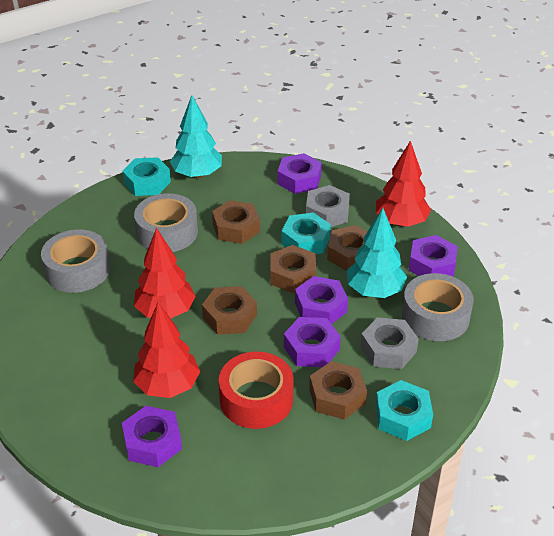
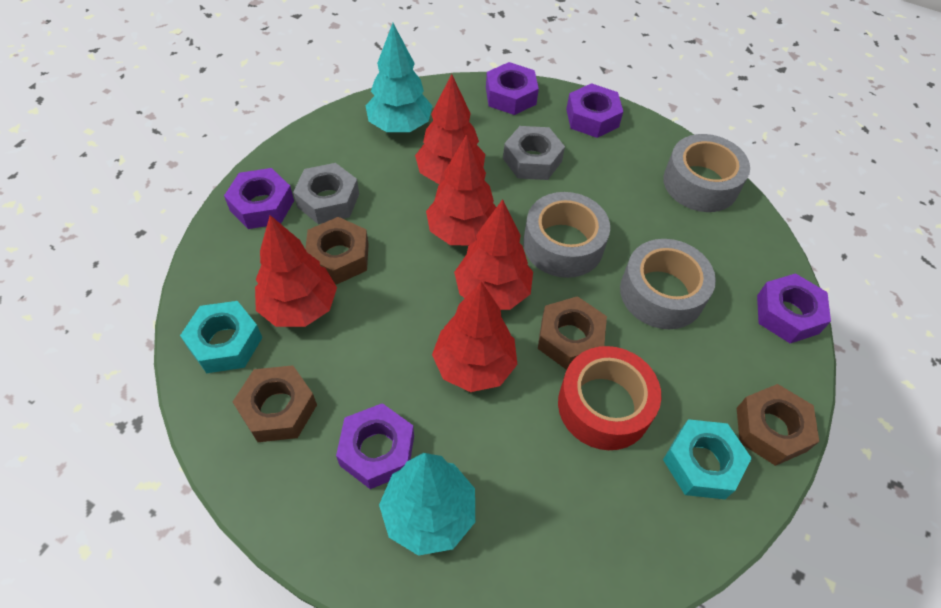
brown nut: [202,286,257,335] [212,200,260,244] [270,245,316,294] [309,361,367,420] [327,225,367,271] = 5 -> [232,365,317,442] [305,217,369,285] [538,296,607,370] [737,384,819,466] = 4
red tree: [133,302,200,398] [134,228,196,318] [376,141,431,227] = 3 -> [255,215,337,327] [415,74,485,184] [426,134,496,245] [432,281,517,392] [454,199,533,310] = 5
turquoise nut: [122,157,171,196] [282,212,331,254] [375,380,433,441] = 3 -> [180,301,262,373] [663,419,752,499] = 2

